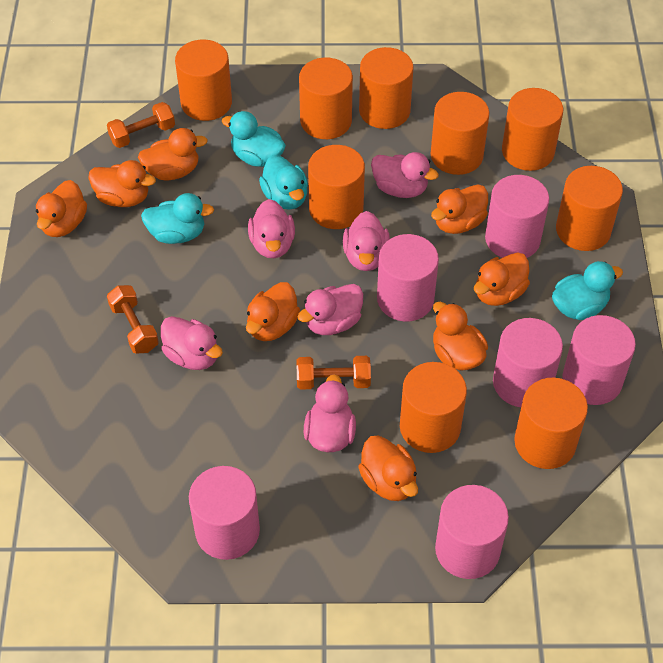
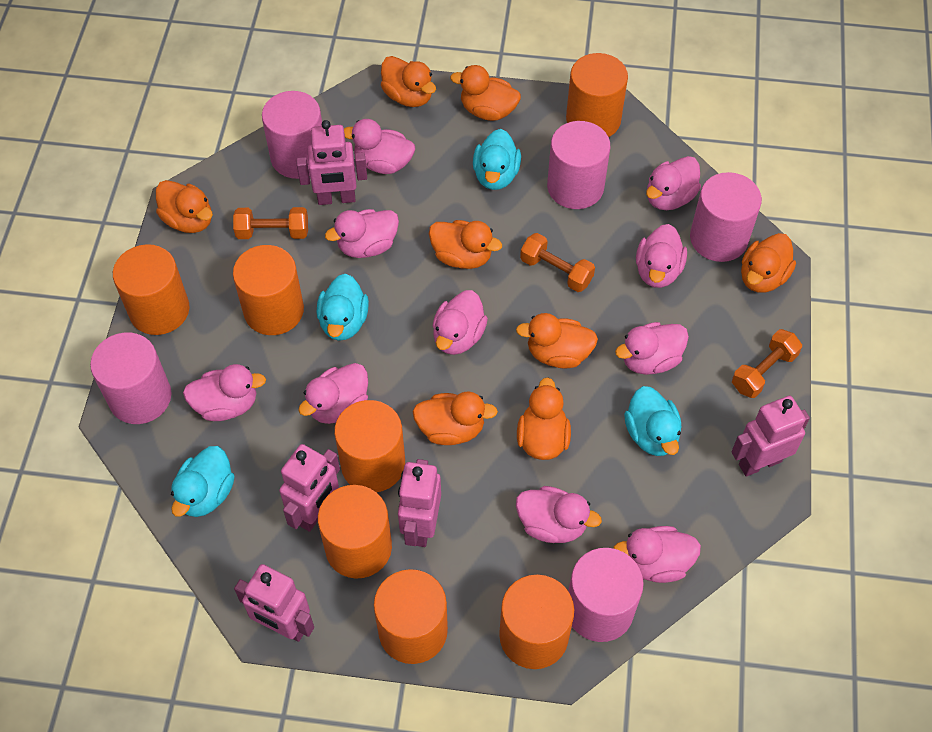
orange cylinder: [175,40,232,121] [299,58,353,139] [308,145,365,229] [359,47,413,129] [400,362,467,453] [431,92,489,175] [502,88,563,171] [514,378,588,469] [556,166,623,251] = 9 -> [113,244,189,335] [233,245,304,335] [318,485,392,578] [334,400,405,492] [374,569,448,664] [499,575,574,669] [566,53,628,137] = 7
pink cylinder: [189,466,260,560] [377,234,439,321] [435,485,509,579] [485,175,549,258] [493,318,563,407] [562,315,636,405] = 6 -> [90,333,172,424] [262,91,322,179] [547,121,610,209] [568,548,644,642] [690,172,762,262] = 5
pink duck: [161,316,223,370] [248,199,295,258] [298,284,363,335] [304,374,356,452] [343,211,390,271] [371,152,439,198] = 6 -> [183,364,266,421] [298,363,368,424] [325,209,399,258] [344,119,415,174] [433,290,488,355] [516,486,602,543] [613,526,701,583] [615,322,689,375] [636,224,687,288] [646,156,701,210] = 10
pink robot: none = 0 -> [234,564,314,642] [279,444,340,532] [296,120,367,205] [398,459,441,547] [731,396,810,477] = 5

